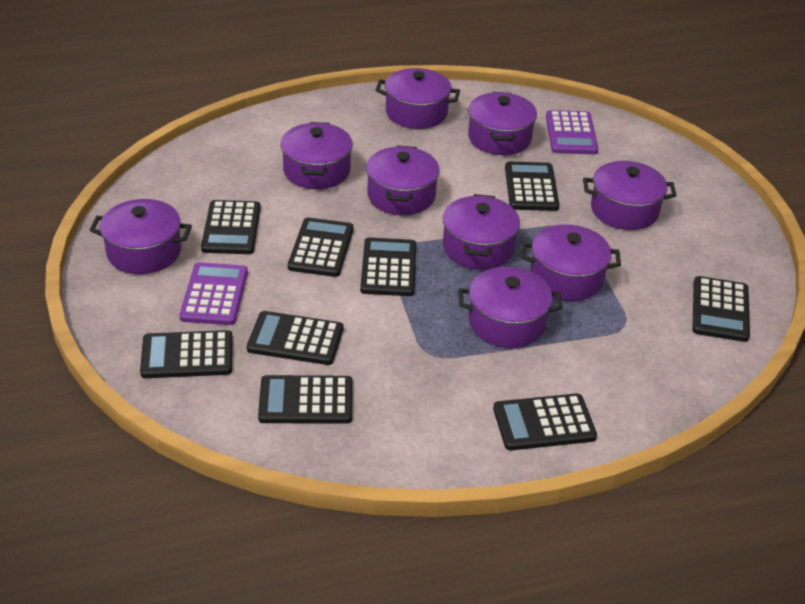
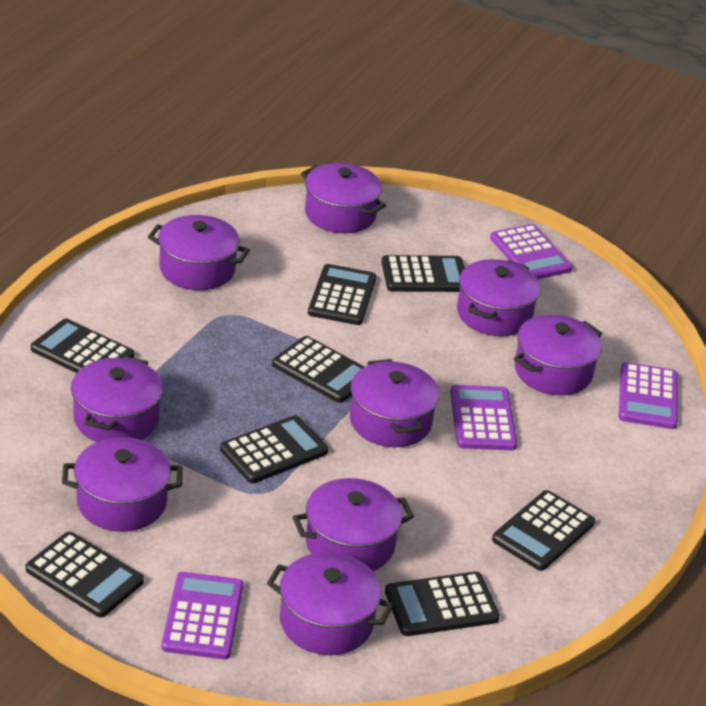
black calculator: [140,330,233,378] [201,200,261,254] [247,311,344,365] [258,375,352,424] [288,217,354,277] [360,238,416,296] [493,393,597,451] [505,162,559,211] [692,276,750,342] = 9 -> [26,532,144,617] [31,318,134,373] [220,415,328,483] [272,336,365,403] [308,264,376,325] [381,255,465,292] [385,572,500,636] [492,490,595,571] = 8
purple calculator: [179,262,248,325] [546,110,598,154] = 2 -> [161,572,243,659] [450,385,517,450] [490,224,572,279] [619,362,678,429] = 4

